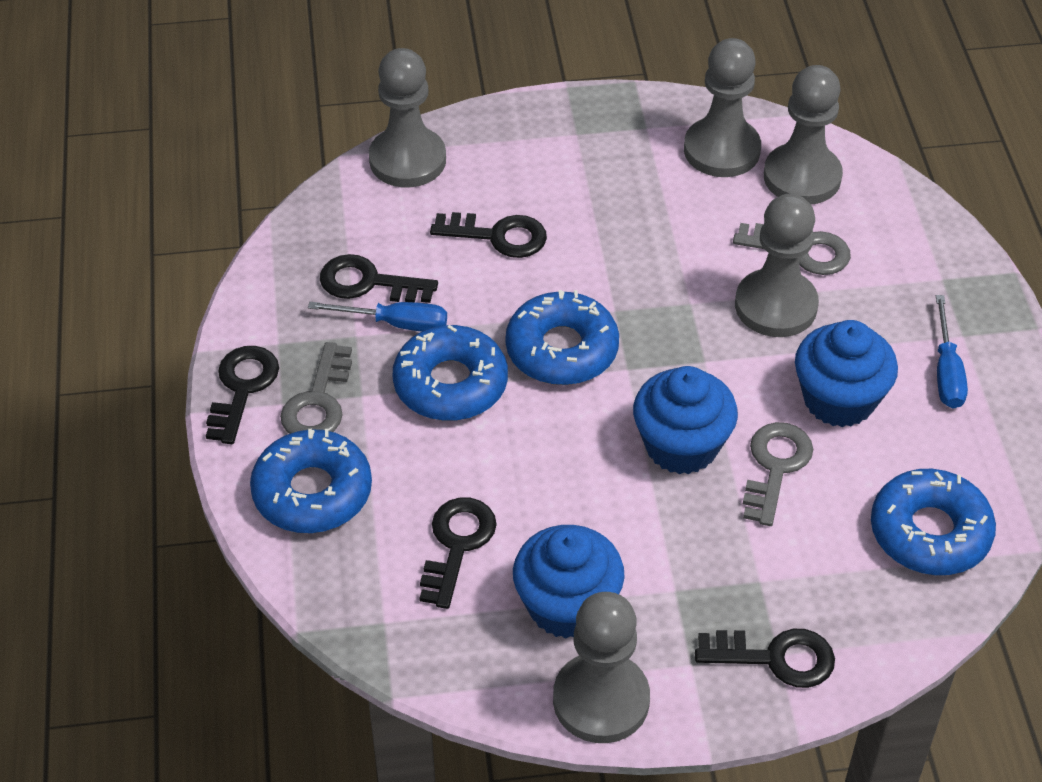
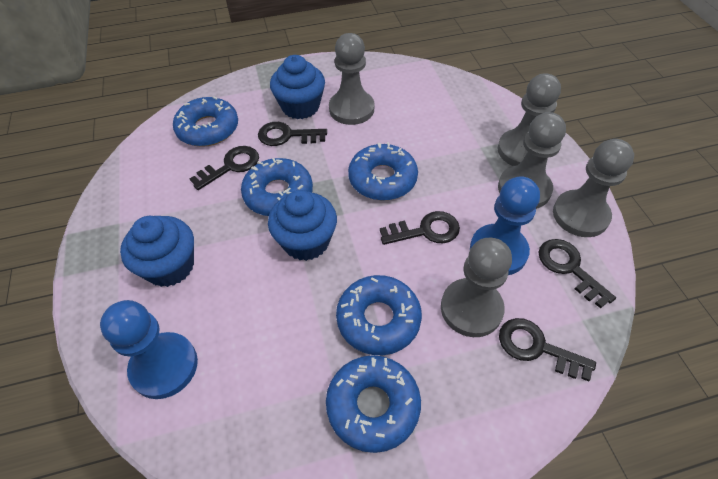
blue donut: [250,429,372,533] [393,325,508,421] [505,290,619,385] [871,469,996,575] = 4 -> [173,97,238,147] [241,158,313,216] [326,355,421,453] [336,275,422,355] [348,142,418,200] = 5
blue pawn: none = 0 -> [100,300,198,399] [470,176,540,275] = 2
blue screwdriver: [308,302,447,331] [936,295,968,409] = 2 -> none = 0
grey key: [280,342,352,434] [733,223,851,275] [743,422,813,526] = 3 -> none = 0

